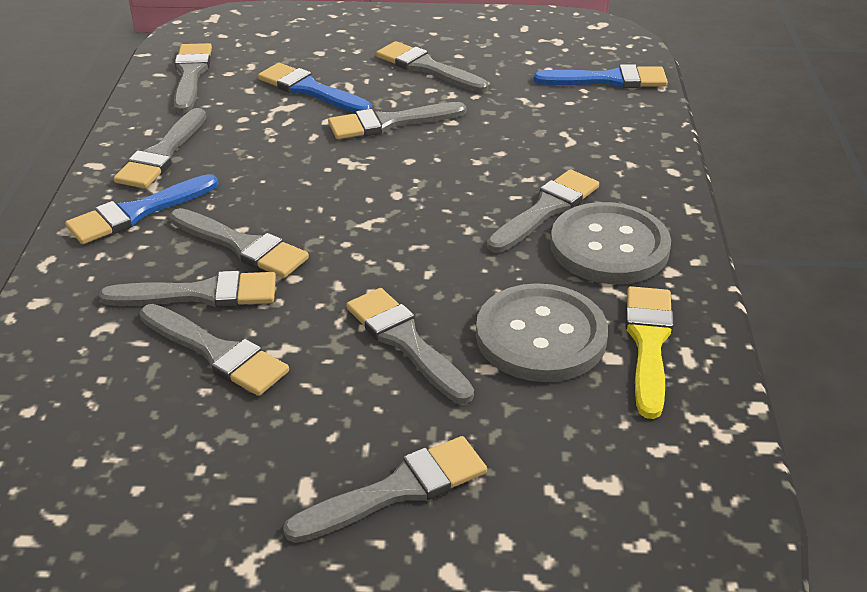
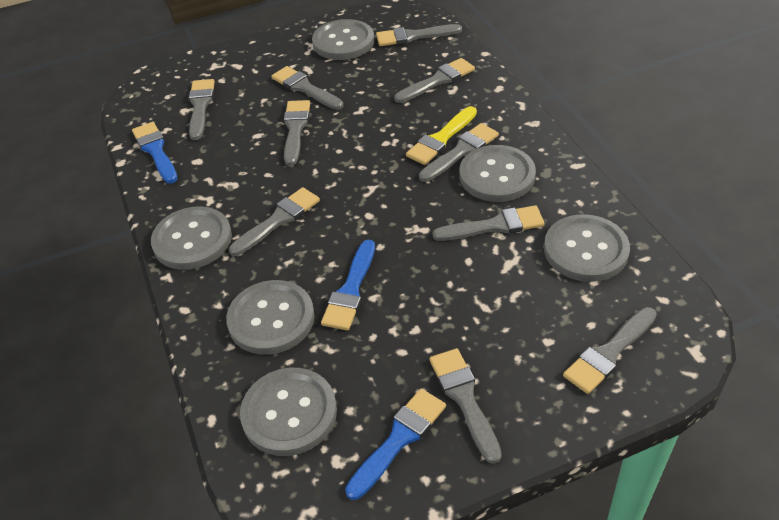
grey button: [476,283,608,382] [550,202,671,284] = 2 -> [151,206,232,270] [226,280,315,355] [240,368,337,456] [312,19,374,60] [459,145,536,202] [544,214,630,282] = 6

